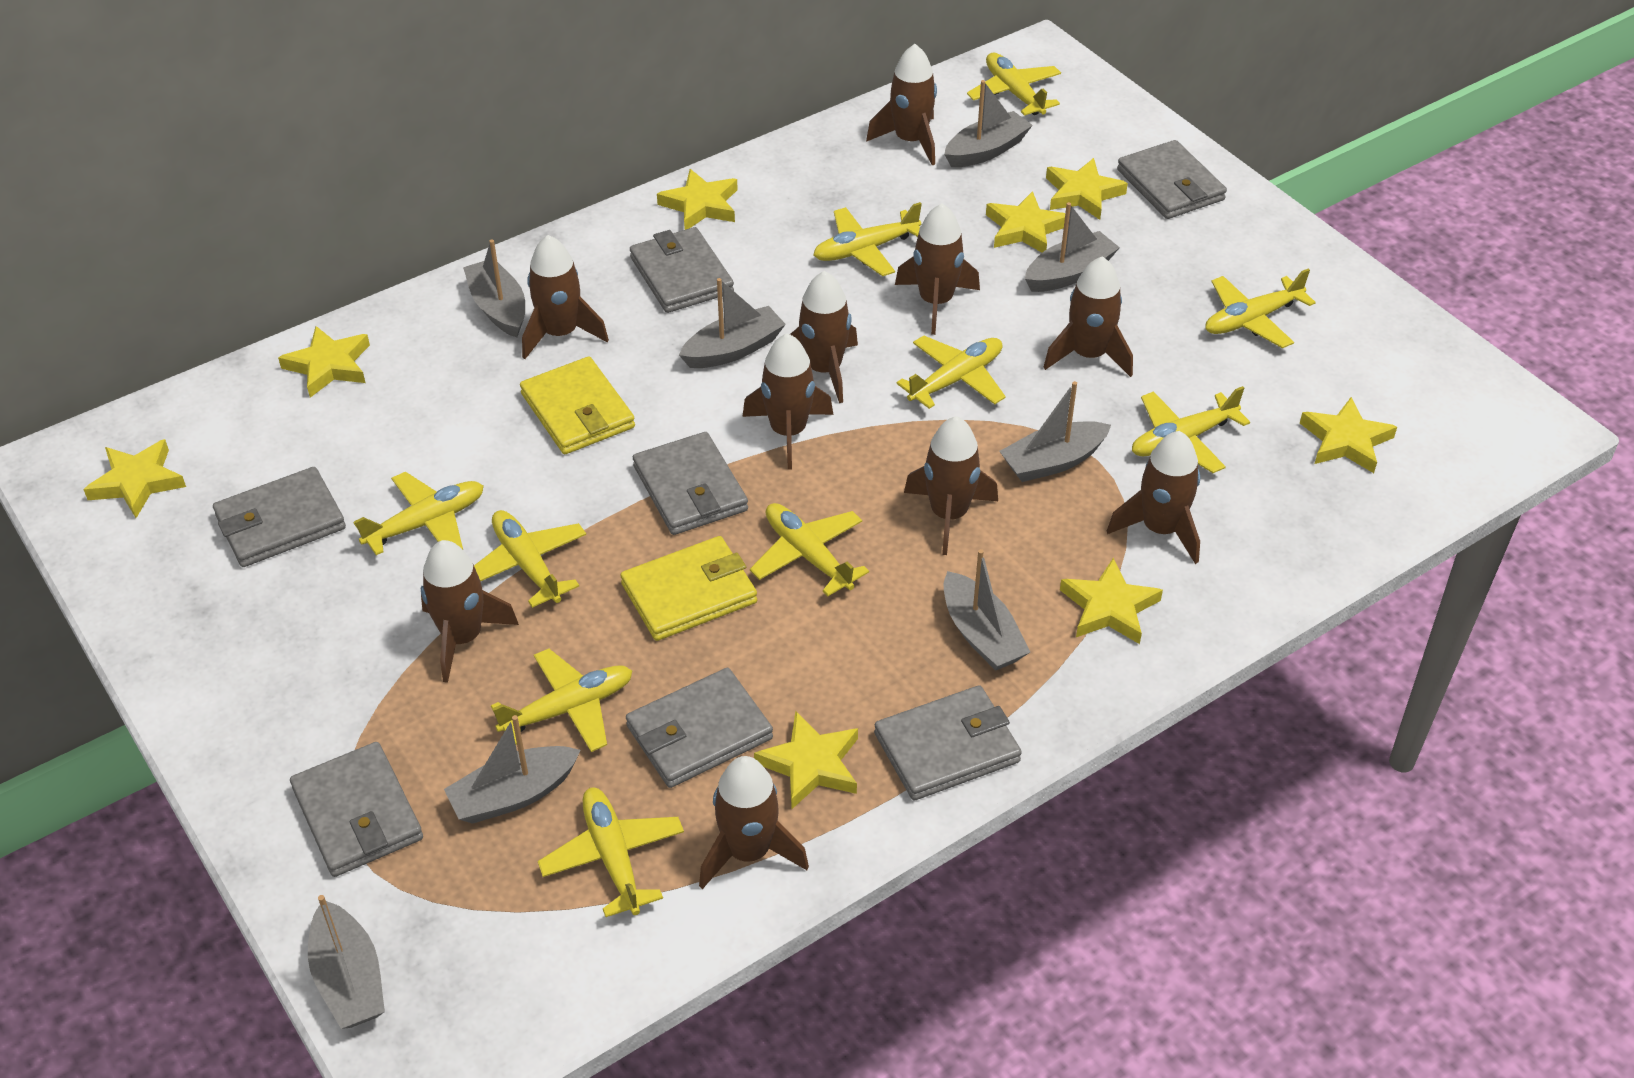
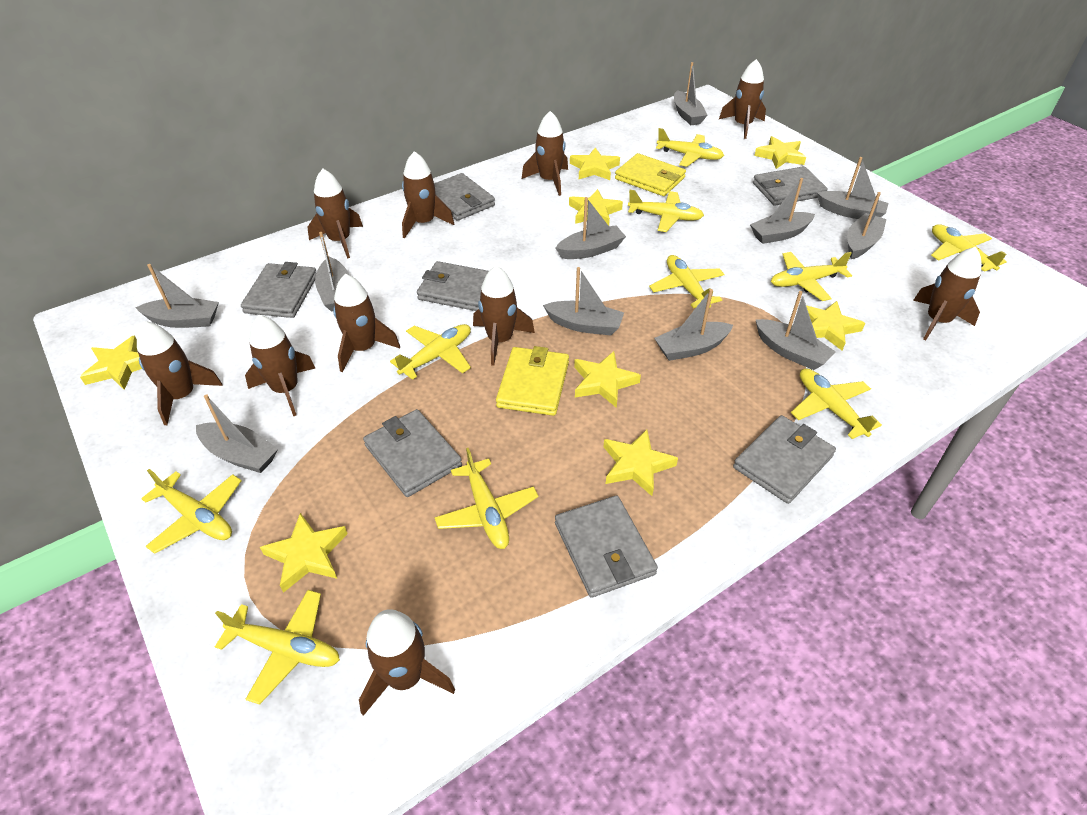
grey boat: [308,895,385,1029] [444,715,581,824] [463,240,525,337] [679,278,786,368] [944,80,1033,167] [944,549,1030,671] [1000,381,1111,482] [1025,202,1120,292] = 8 -> [135,264,219,328] [196,394,278,473] [315,232,349,312] [543,267,624,335] [556,197,626,259] [654,289,733,361] [674,62,707,125] [750,178,815,244] [755,291,836,370] [817,157,889,219] [847,192,886,259] = 11

